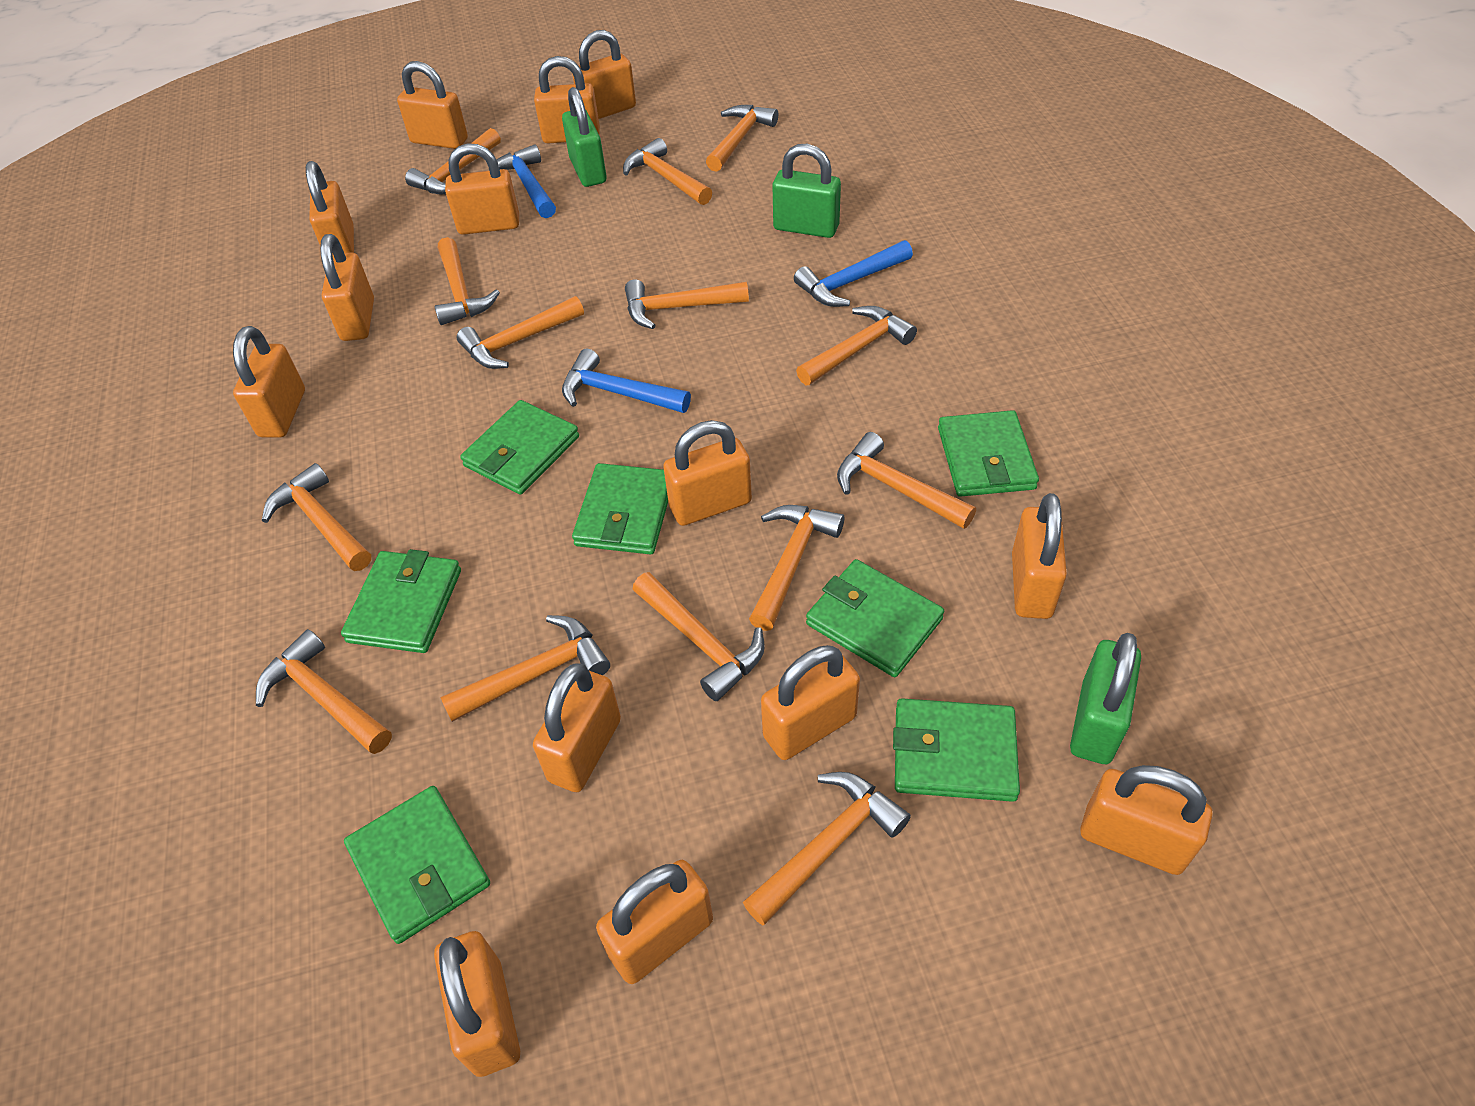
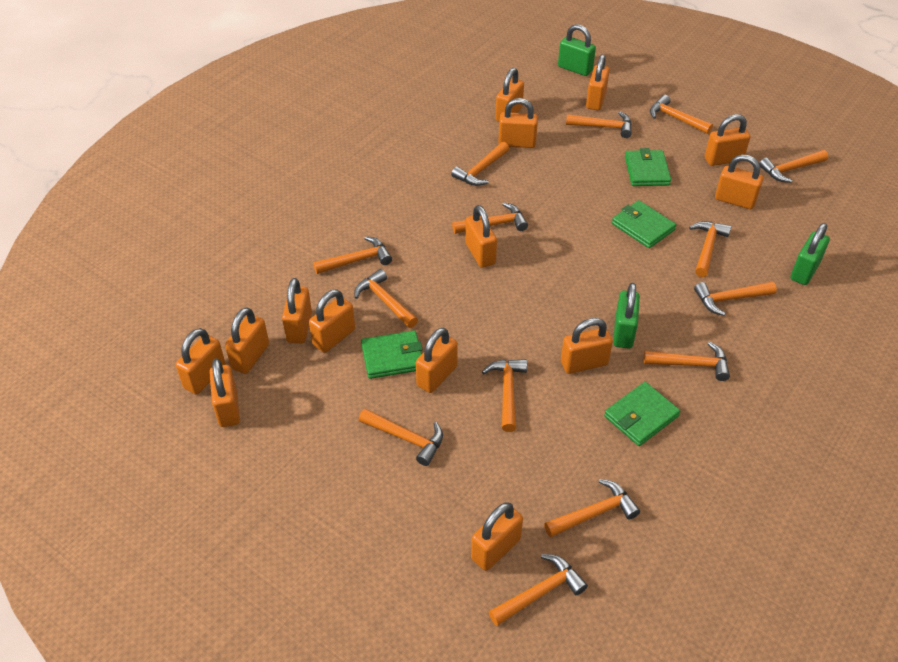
blue hammer: [497,144,556,218] [562,348,691,413] [794,240,913,307] = 3 -> none = 0
green wallet: [341,549,461,653] [344,786,490,944] [460,400,579,495] [572,463,668,554] [806,559,944,677] [893,698,1020,802] [938,410,1039,497] = 7 -> [361,331,423,379] [604,382,680,446] [612,200,676,248] [625,148,671,186] = 4

